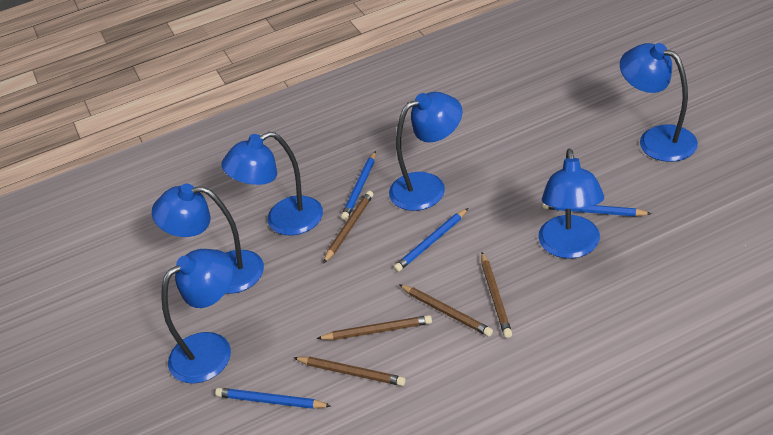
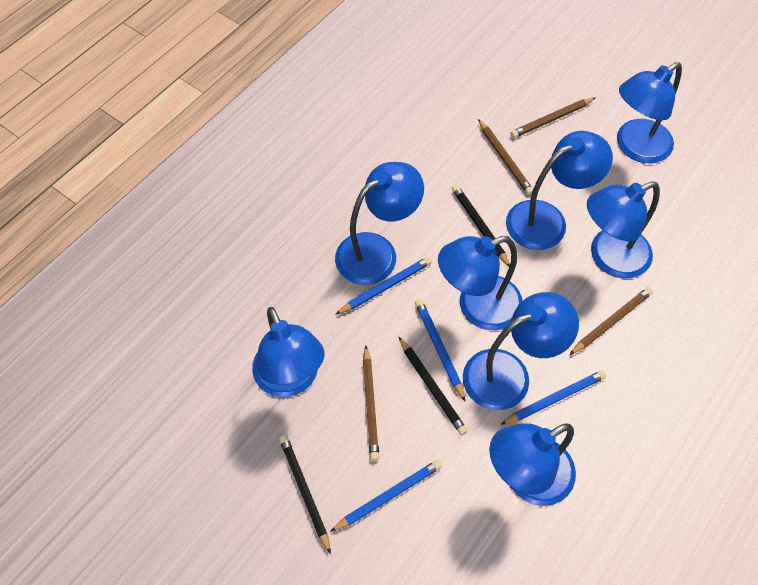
black pencil: none = 0 -> [279,435,331,554] [399,337,468,435] [452,184,510,267] = 3
blue lamp: [152,184,264,294] [161,249,234,384] [221,132,323,236] [389,92,462,211] [538,149,604,259] [620,43,698,162] = 6 -> [252,307,324,397] [335,162,424,285] [438,236,523,330] [463,292,579,410] [489,423,576,506] [506,131,613,250] [587,182,660,279] [617,62,682,163] = 8
brown pencil: [293,357,406,386] [317,315,432,340] [323,191,373,264] [399,284,493,337] [481,252,512,338] = 5 -> [363,346,379,461] [478,119,533,195] [510,98,595,138] [569,287,653,355] = 4

